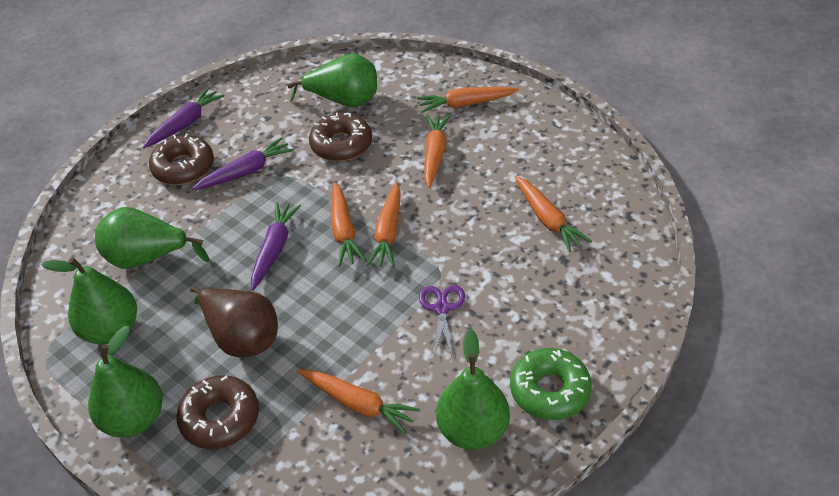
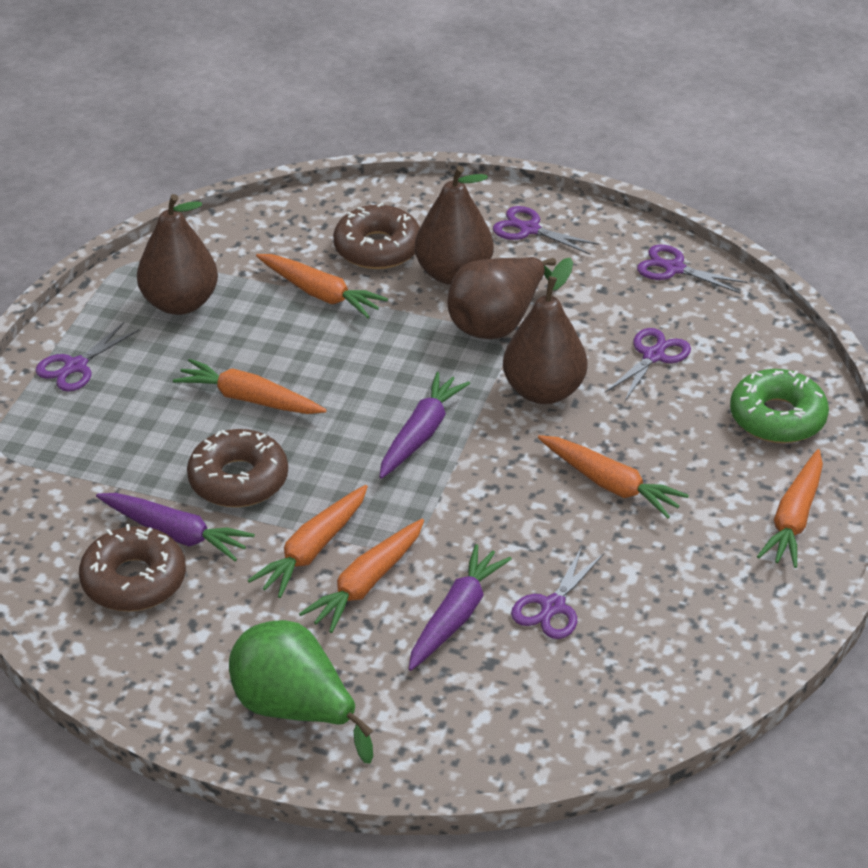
brown pear: [190,286,278,357] = 1 -> [137,194,218,315] [415,166,494,285] [447,257,556,339] [503,258,587,404] = 4
green pear: [42,257,137,344] [88,326,163,437] [95,207,209,269] [287,53,377,107] [436,329,510,450] = 5 -> [229,620,373,764] = 1
purple scissors: [419,285,465,357] = 1 -> [36,322,139,391] [493,206,599,254] [511,547,604,639] [605,328,691,401] [637,245,748,293] = 5

